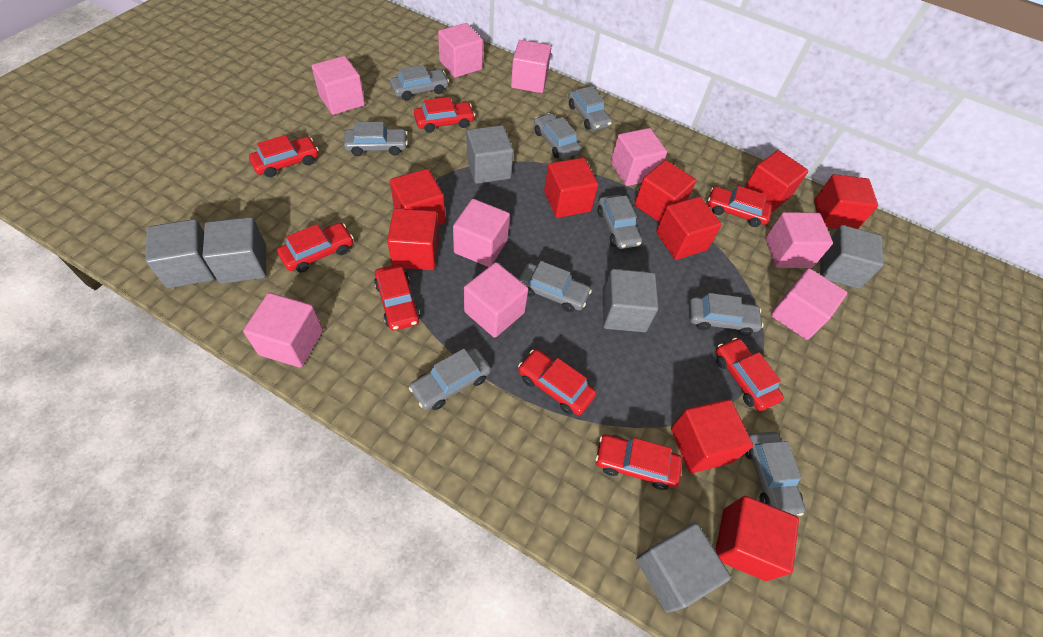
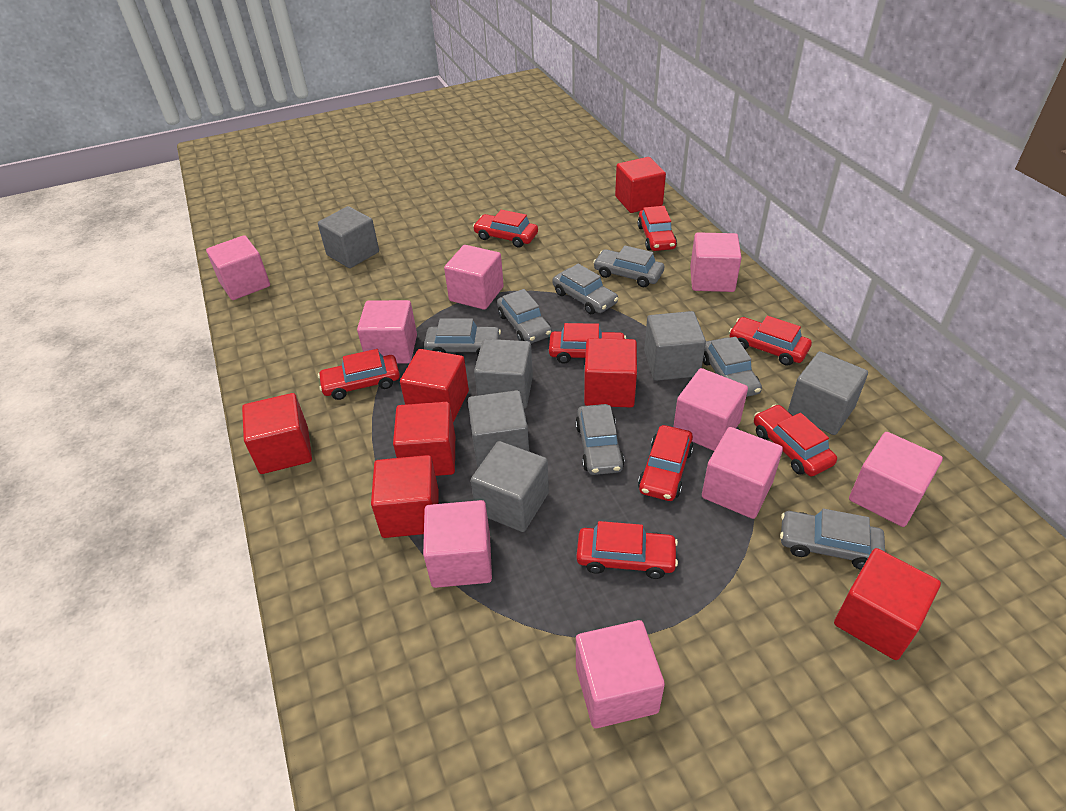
grey car: [344,122,408,156] [390,65,449,100] [409,348,491,410] [518,261,592,312] [534,113,581,159] [568,86,612,131] [597,195,642,249] [689,293,763,336] [745,432,805,516] = 9 -> [424,318,501,356] [497,289,552,344] [552,264,618,314] [575,404,625,475] [593,246,664,287] [703,337,762,397] [780,508,885,570] = 7
red cube: [387,208,439,270] [390,169,445,225] [544,158,598,218] [634,160,696,223] [656,196,722,260] [671,399,753,473] [715,496,799,581] [744,150,808,212] [814,174,878,229] = 9 -> [242,393,312,474] [371,455,439,538] [393,402,455,476] [400,349,469,422] [584,338,637,407] [615,157,666,213] [834,548,941,660] = 7

